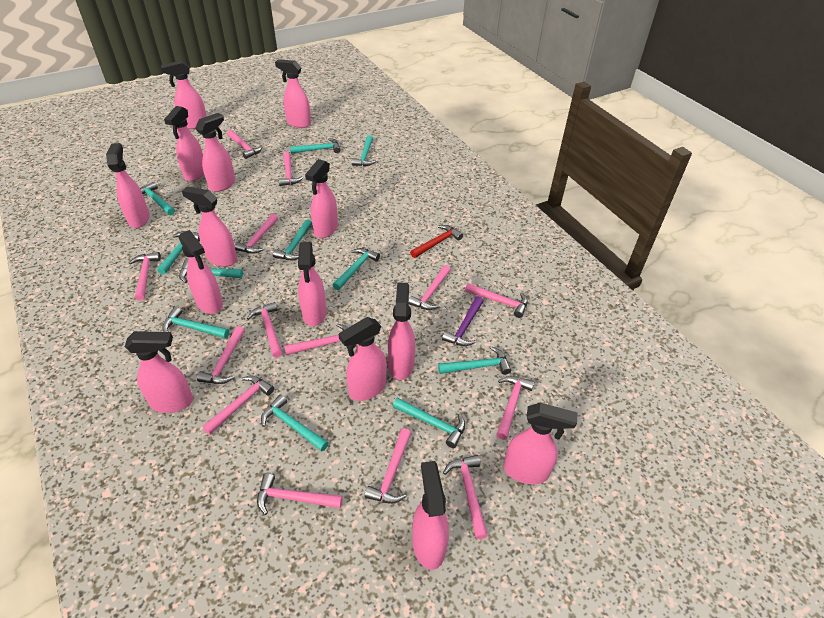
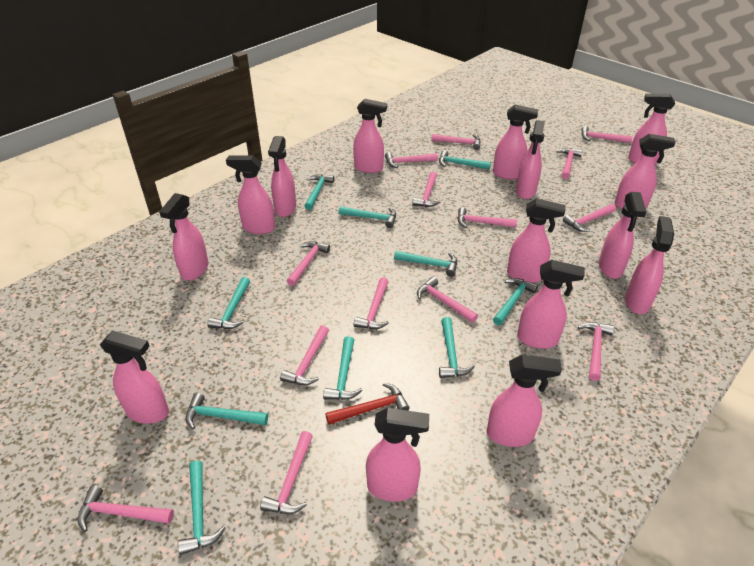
pink spray bottle: [106,143,150,228] [125,331,193,413] [161,60,207,129] [164,106,204,181] [179,230,223,314] [182,186,237,267] [195,113,235,192] [275,59,311,128] [298,242,326,326] [305,159,338,238] [339,317,387,401] [388,282,415,380] [412,461,449,570] [504,402,578,484] = 14 -> [100,331,169,424] [159,193,208,281] [226,155,275,234] [268,136,296,217] [353,99,387,173] [366,408,429,501] [487,355,562,447] [493,104,538,179] [507,198,565,283] [516,120,545,199] [517,260,585,349] [599,192,647,279] [615,134,676,209] [625,216,674,314] [628,94,675,165] = 15
purple hammer: [442,296,484,346] = 1 -> none = 0
turquoise hammer: [140,182,175,215] [157,231,200,275] [162,307,229,338] [179,259,243,283] [261,395,329,451] [273,219,312,260] [290,138,341,154] [333,248,380,290] [352,135,376,166] [393,397,465,448] [438,346,511,375] = 11 -> [178,460,225,555] [185,393,268,430] [207,277,250,329] [305,174,334,210] [323,336,362,400] [339,206,396,228] [394,251,457,277] [439,150,491,170] [439,317,475,378] [493,278,538,325] = 10

